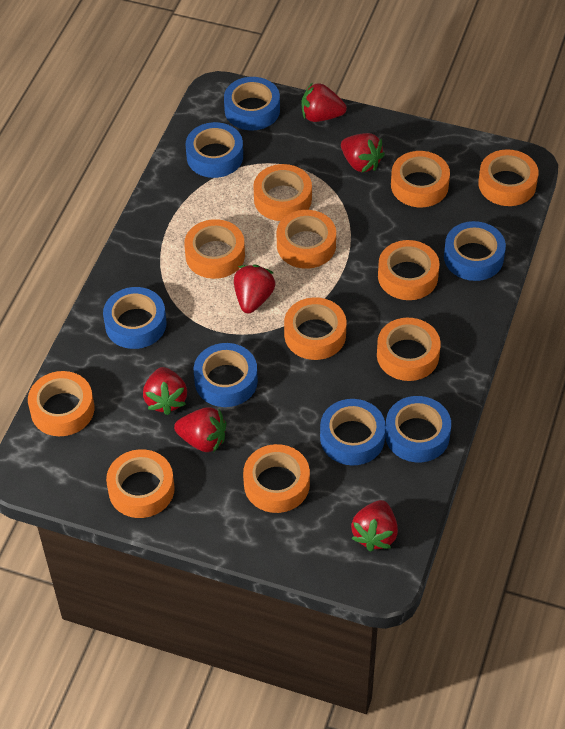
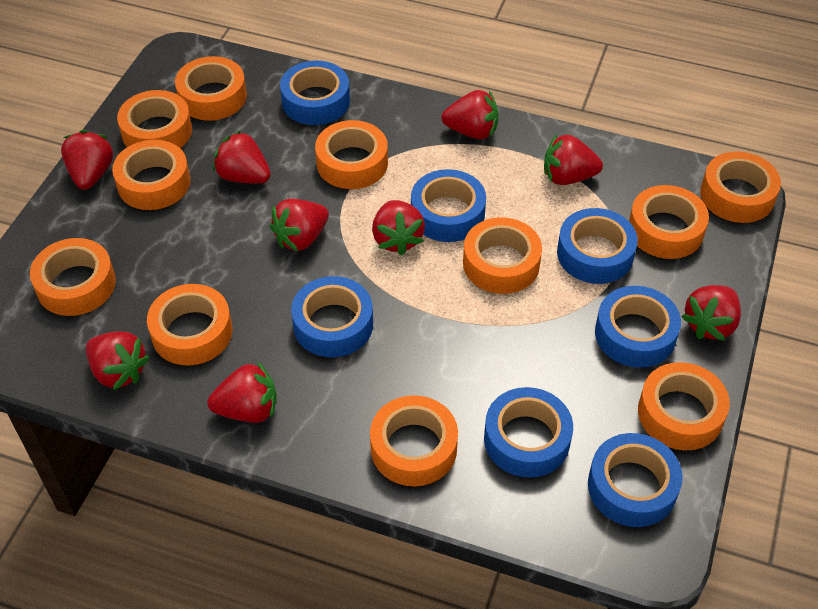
red strawberry: [143,367,187,415] [174,407,226,453] [234,264,275,313] [302,82,347,122] [341,133,385,173] [351,500,398,552] = 6 -> [61,130,113,190] [86,331,150,390] [207,362,277,423] [213,131,271,184] [270,199,329,251] [372,200,425,255] [441,90,498,139] [544,134,603,185] [681,285,741,341] = 9

